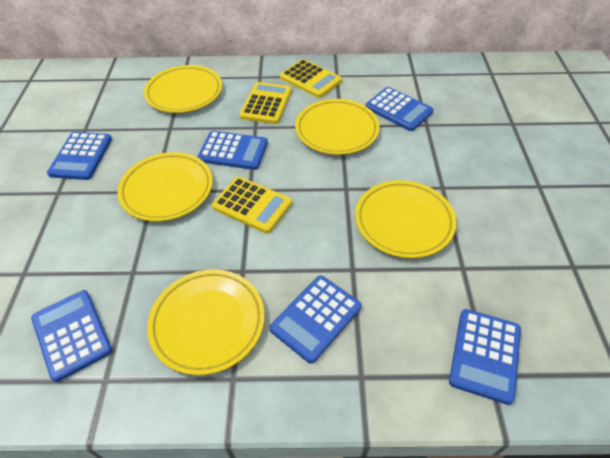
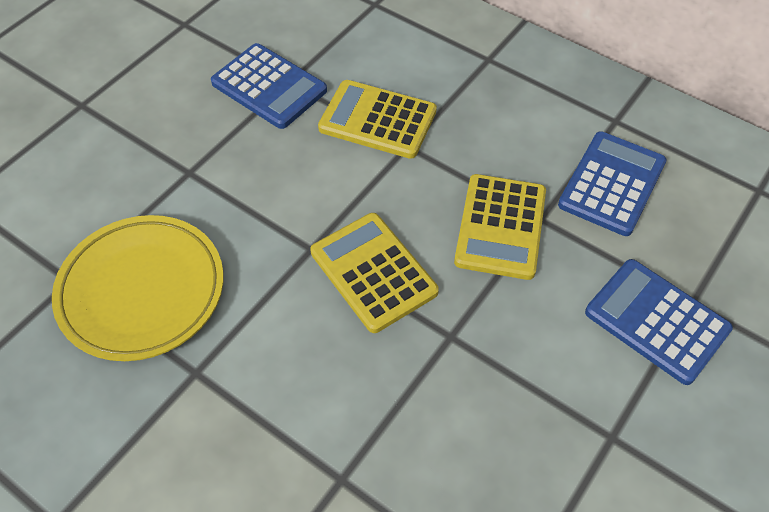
blue calculator: [31,290,112,382] [47,132,112,180] [198,131,268,170] [269,275,362,364] [366,87,433,131] [449,309,521,405] = 6 -> [211,43,327,129] [558,131,667,236] [585,259,733,385] = 3
yellow plate: [117,152,213,221] [144,65,222,113] [147,269,265,375] [295,99,380,155] [355,180,456,258] = 5 -> [52,215,224,361] = 1

